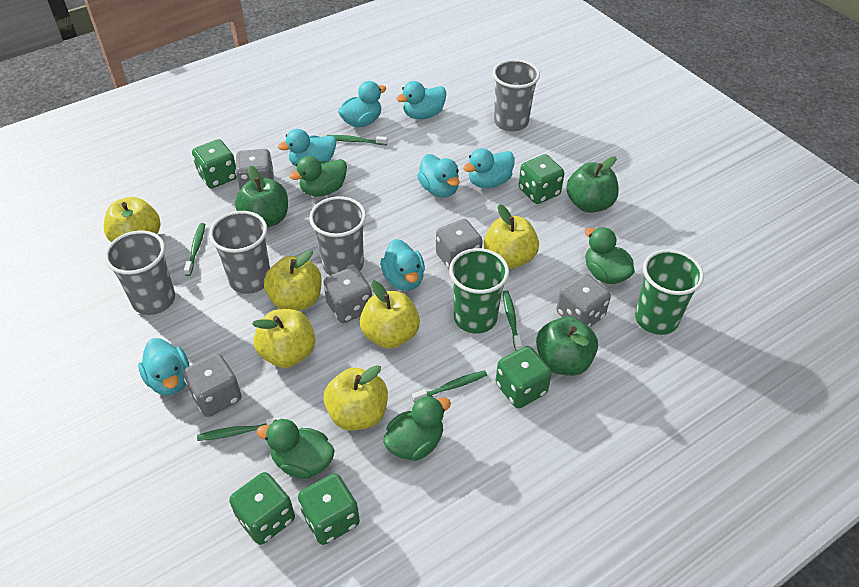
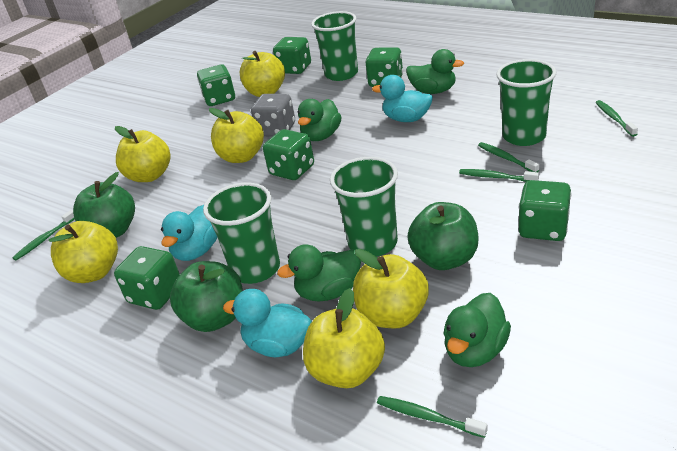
green cup: [449,248,509,333] [635,249,704,335] = 2 -> [203,183,280,284] [311,11,358,81] [330,157,398,257] [496,59,557,146] = 4
green dice: [192,139,237,188] [229,472,295,545] [298,473,360,545] [496,346,552,408] [519,154,564,204] = 5 -> [114,246,180,310] [197,64,235,106] [263,129,314,180] [273,37,311,74] [366,47,403,87] [518,180,571,241] = 6
grey cup: [104,230,175,315] [209,211,270,294] [309,196,366,275] [493,59,540,131] = 4 -> none = 0
grey dice: [183,353,242,417] [235,149,274,189] [323,266,372,323] [436,219,483,269] [556,274,611,327] = 5 -> [251,94,295,137] = 1
turquoise duck: [138,338,189,395] [278,129,336,167] [338,81,386,128] [380,239,425,291] [396,81,447,119] [417,154,460,198] [463,148,515,188] = 7 -> [161,205,217,261] [223,289,312,357] [372,75,433,122] = 3

